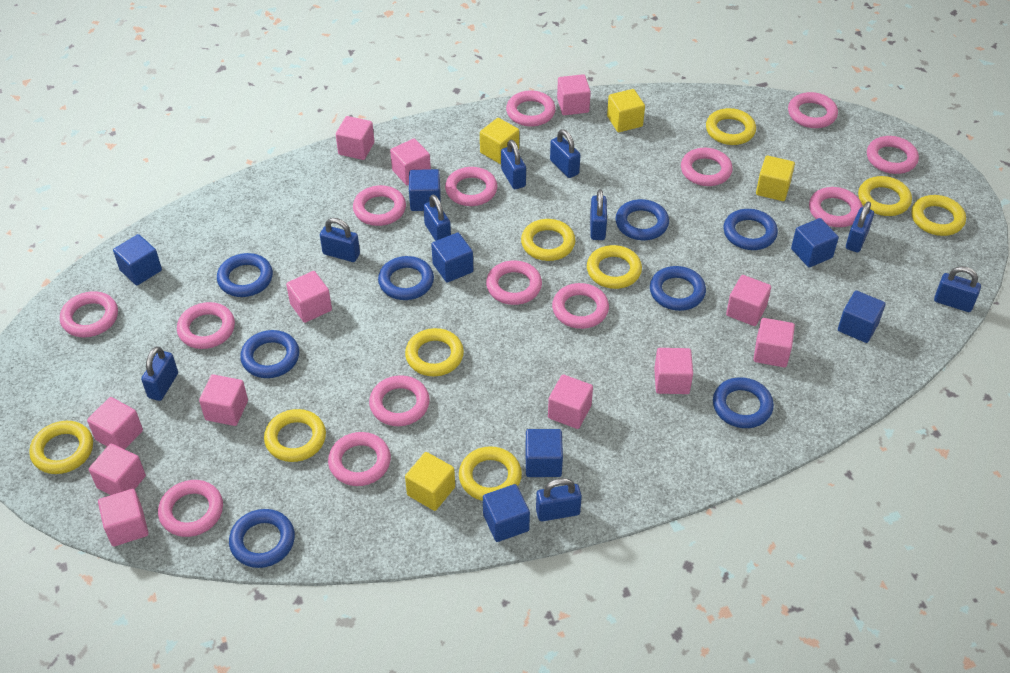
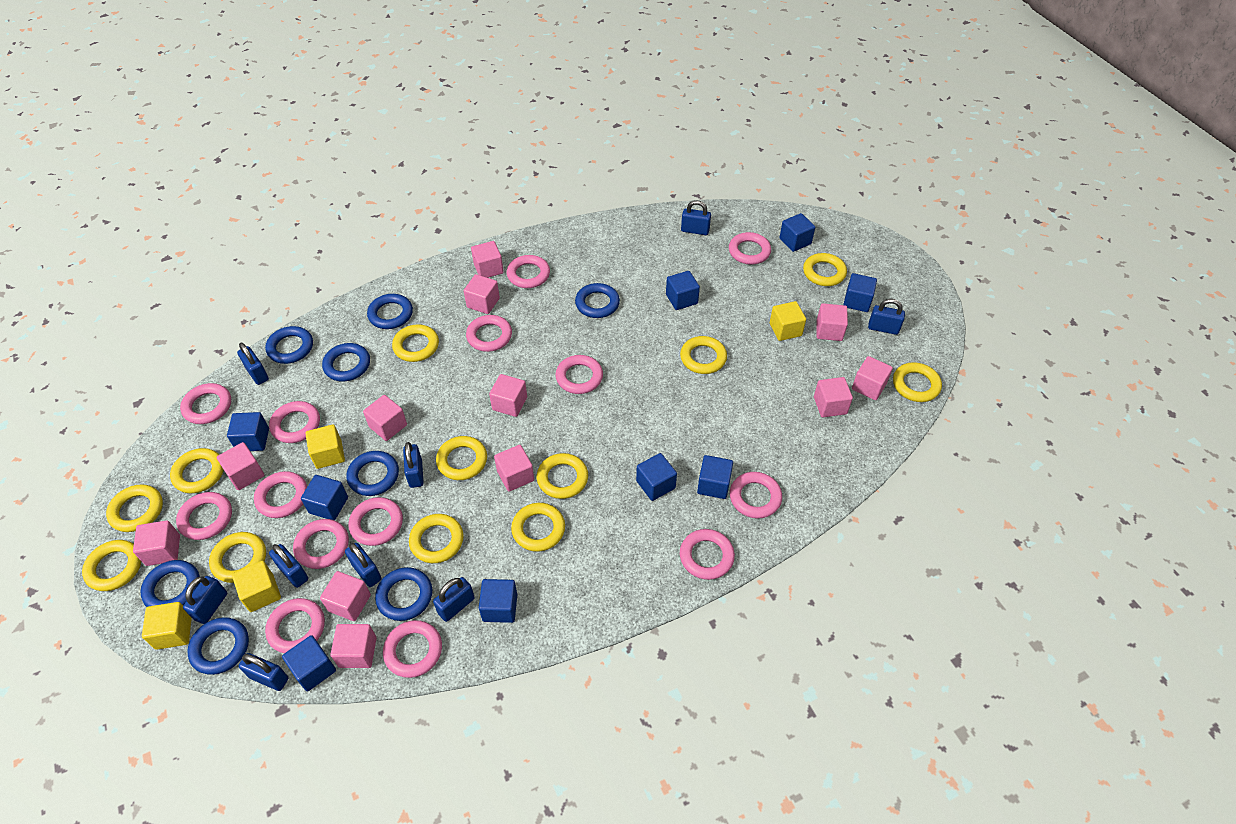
blue cube: [113,234,162,285] [409,169,441,211] [431,232,474,283] [483,484,530,542] [525,429,563,477] [791,218,839,267] [838,291,886,343] = 7 -> [227,412,269,451] [282,635,336,691] [301,475,348,520] [479,579,517,623] [636,453,677,501] [666,271,700,310] [697,455,733,499] [779,213,815,252] [843,273,877,312] = 9
yellow ring: [29,421,93,474] [264,409,326,462] [405,328,464,376] [459,446,522,501] [521,219,575,261] [587,245,642,289] [706,108,756,145] [858,176,912,216] [911,195,966,236] = 9 -> [82,540,141,591] [106,484,163,532] [170,448,224,493] [209,532,266,583] [392,324,439,362] [409,514,464,563] [436,436,487,480] [511,503,565,552] [537,453,588,499] [680,336,727,374] [803,253,847,286] [893,362,942,402] = 12

